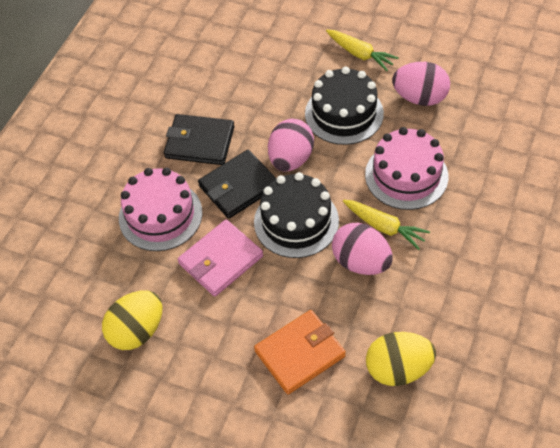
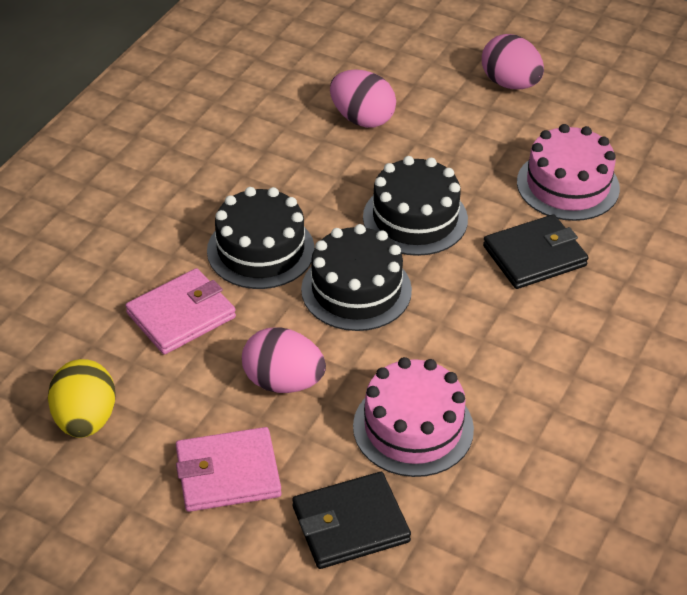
black cake: [254,172,339,258] [305,67,384,145] = 2 -> [207,187,315,289] [301,224,412,331] [363,156,468,256] = 3
orange wallet: [254,310,346,395] = 1 -> none = 0
pink wallet: [178,219,263,297] = 1 -> [125,268,236,355] [176,427,281,512] = 2
yellow carrot: [326,30,399,71] [343,200,430,250] = 2 -> none = 0
yellow egg: [102,290,163,350] [366,332,436,386] = 2 -> [48,359,116,438] = 1

